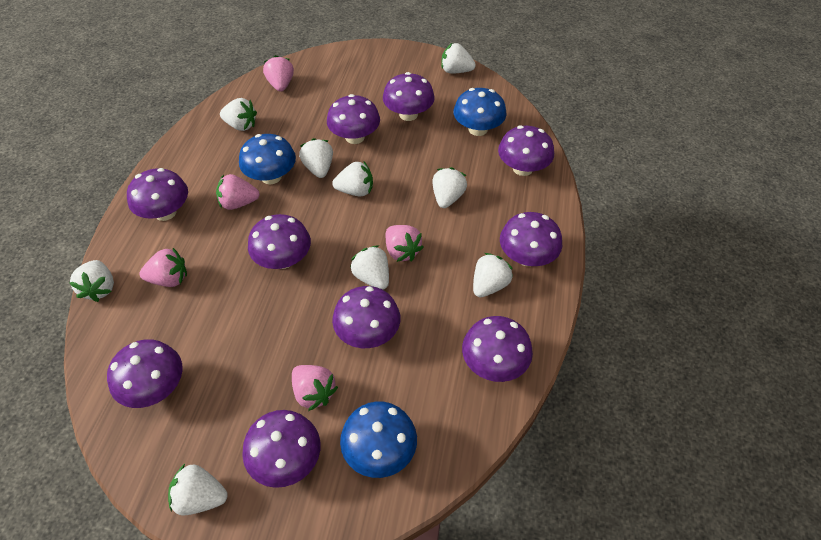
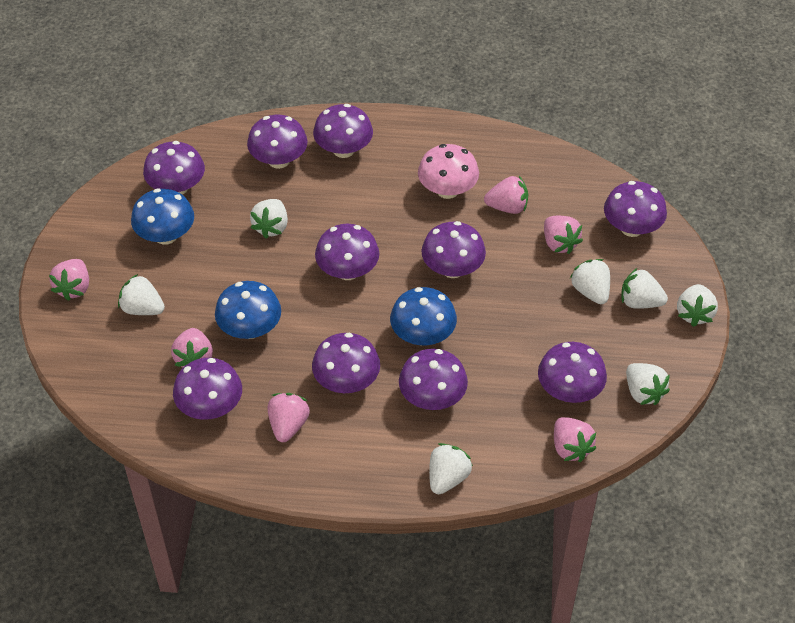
pink mushroom: none = 0 -> [418,144,479,199] = 1
pink strawberry: [139,248,187,287] [216,174,260,210] [263,55,294,92] [292,365,338,411] [386,225,424,262] = 5 -> [49,259,89,301] [171,328,213,368] [268,393,310,442] [484,176,528,214] [544,216,583,254] [554,417,596,462] = 6
white strawberry: [69,260,114,302] [168,464,228,515] [220,98,257,131] [299,138,333,178] [332,162,373,196] [350,245,389,290] [432,167,467,208] [441,43,476,73] [473,253,513,297] = 9 -> [118,274,165,315] [250,199,288,238] [429,443,473,494] [570,259,610,304] [621,268,668,309] [626,363,670,405] [677,284,718,327] = 7

